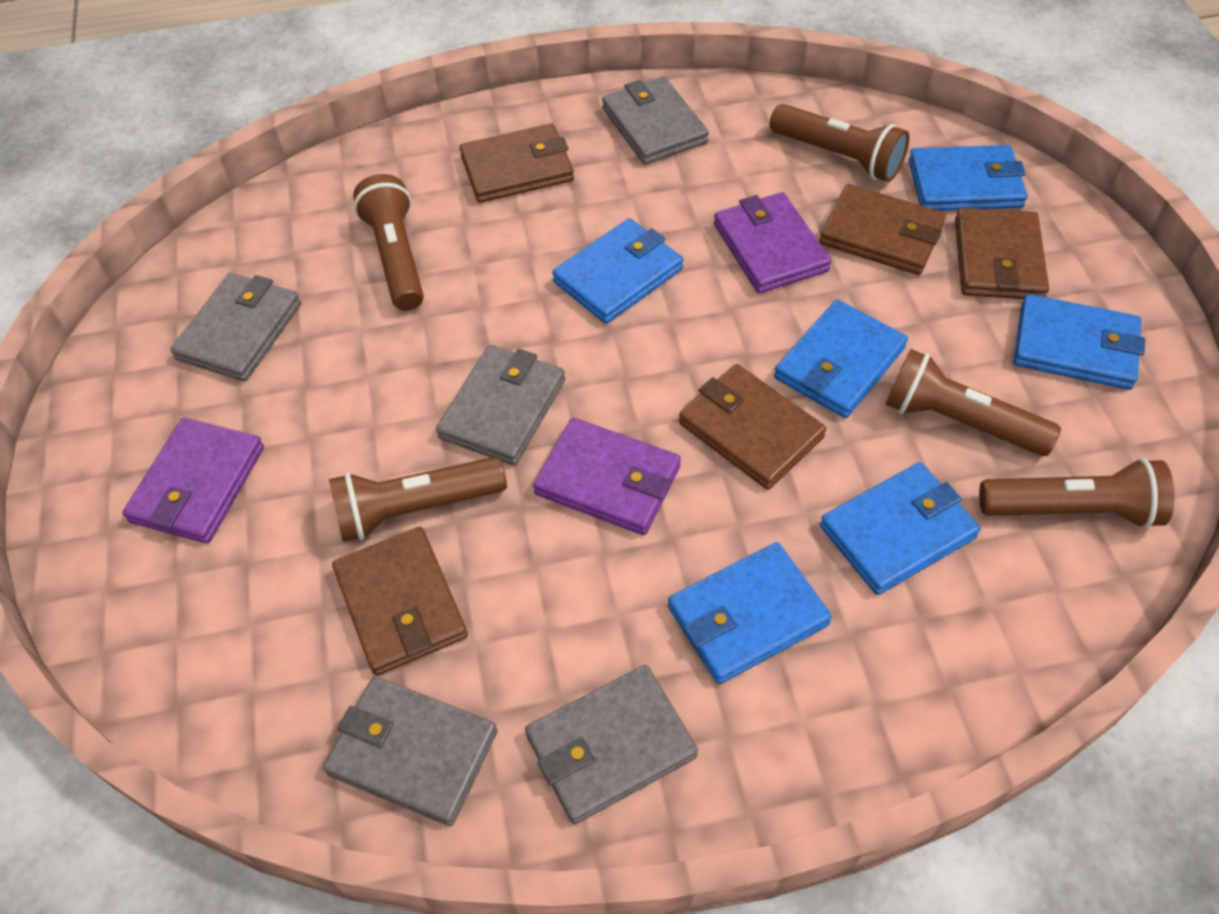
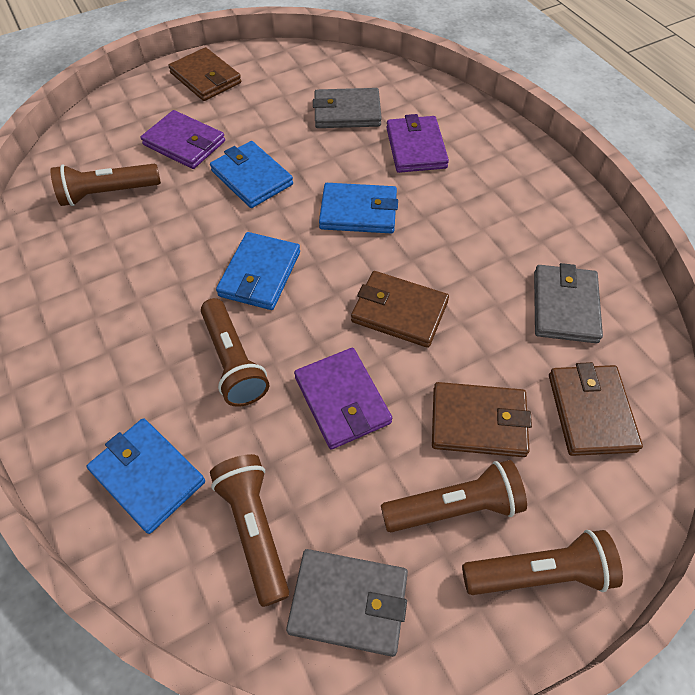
blue wallet: [552,218,683,324] [668,542,832,684] [774,299,908,418] [820,462,980,595] [909,145,1028,211] [1014,294,1145,390] = 6 -> [87,418,205,534] [210,141,293,208] [216,232,300,310] [319,183,398,233] = 4
brown wallet: [332,527,468,676] [460,124,574,203] [679,364,826,490] [819,184,946,275] [955,208,1049,299] = 5 -> [168,47,241,101] [351,271,449,348] [432,382,532,457] [549,362,643,456] = 4
grey wallet: [170,273,301,381] [323,676,497,826] [436,345,565,466] [525,665,698,824] [602,77,709,165] = 5 -> [286,549,408,657] [313,88,382,128] [534,263,603,343] = 3

